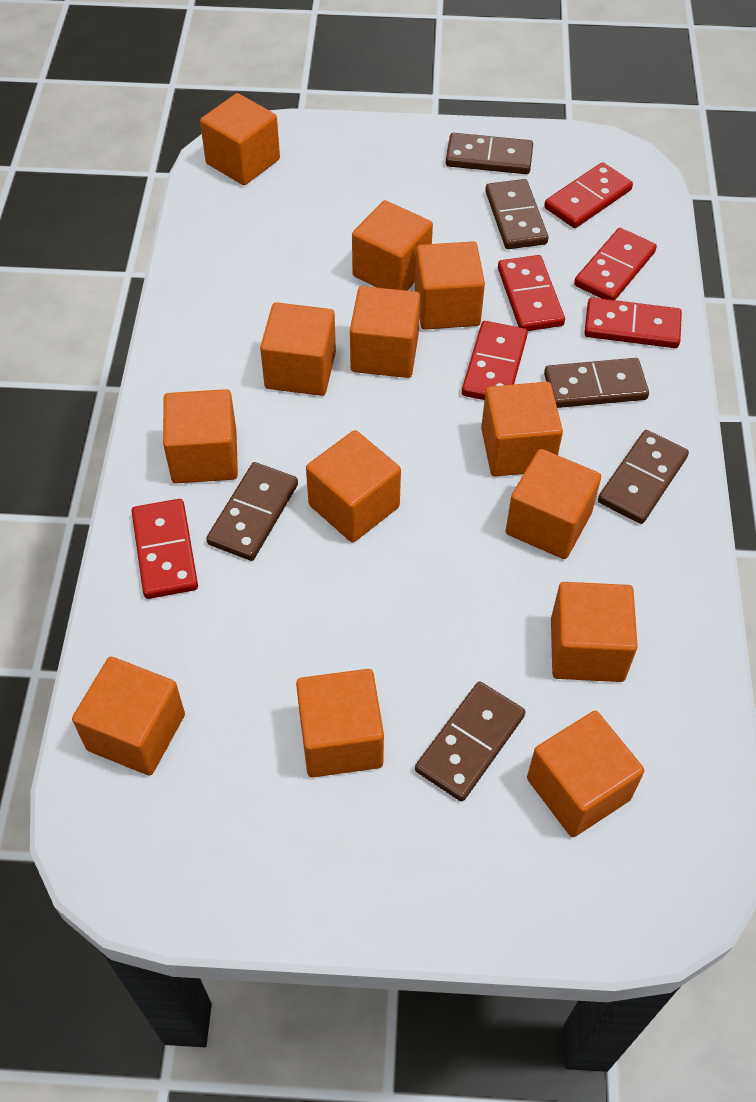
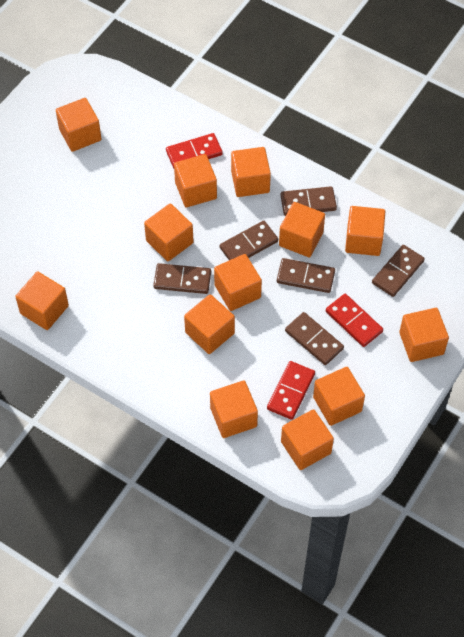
red domino: [132,499,198,599] [462,321,528,400] [498,255,565,331] [544,162,633,228] [574,228,657,300] [584,297,682,348] = 6 -> [166,133,223,168] [267,361,315,420] [326,294,383,347] = 3

